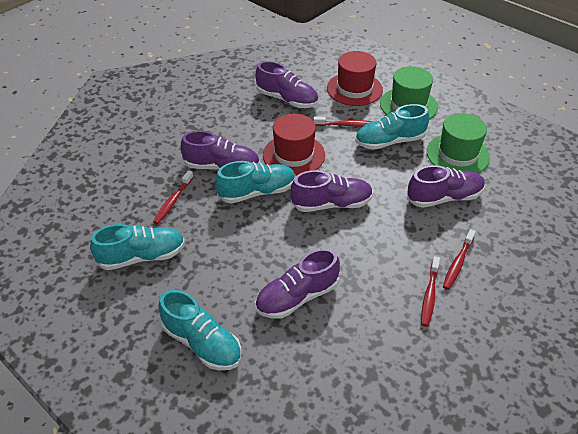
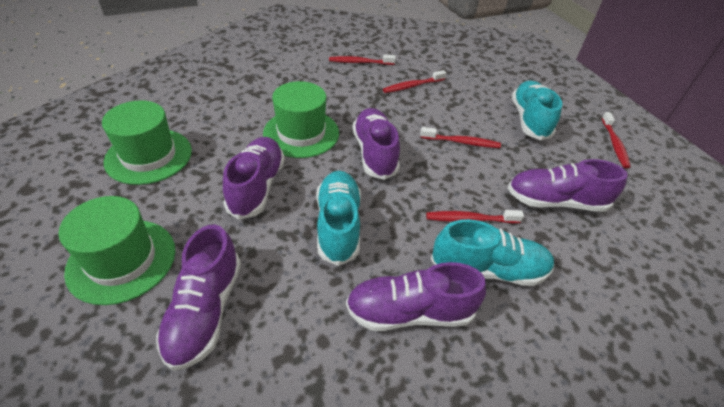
green hat: [380,66,438,119] [427,113,490,173] = 2 -> [58,196,175,305] [102,100,192,185] [263,81,339,158] = 3
red hat: [263,114,325,176] [327,51,383,106] = 2 -> none = 0
red toothbrush: [153,170,193,224] [313,117,373,127] [421,256,440,327] [443,229,476,290] = 4 -> [329,55,396,65] [383,70,446,93] [420,127,501,148] [426,210,524,223] [602,112,631,168] = 5
turquoise shoe: [90,224,185,270] [158,290,241,371] [215,161,296,203] [355,104,429,150] = 4 -> [317,171,361,266] [431,219,555,286] [512,80,562,140] = 3

